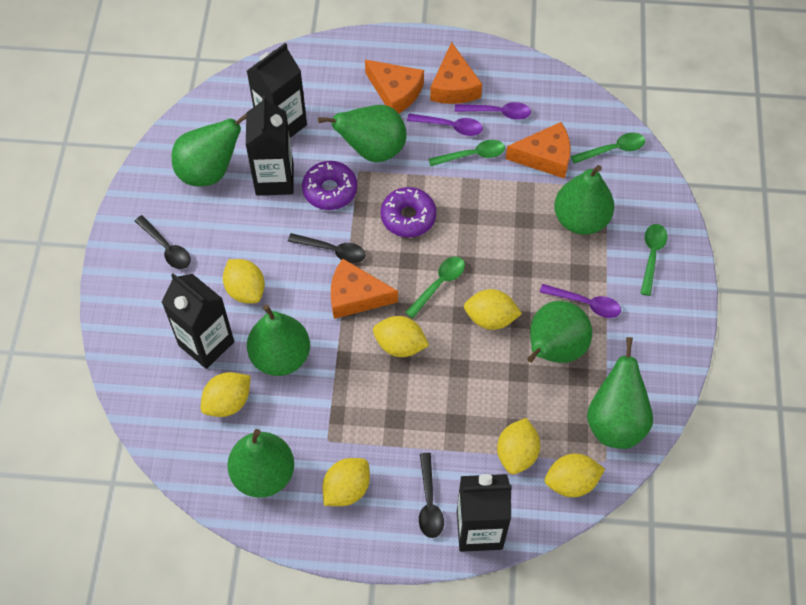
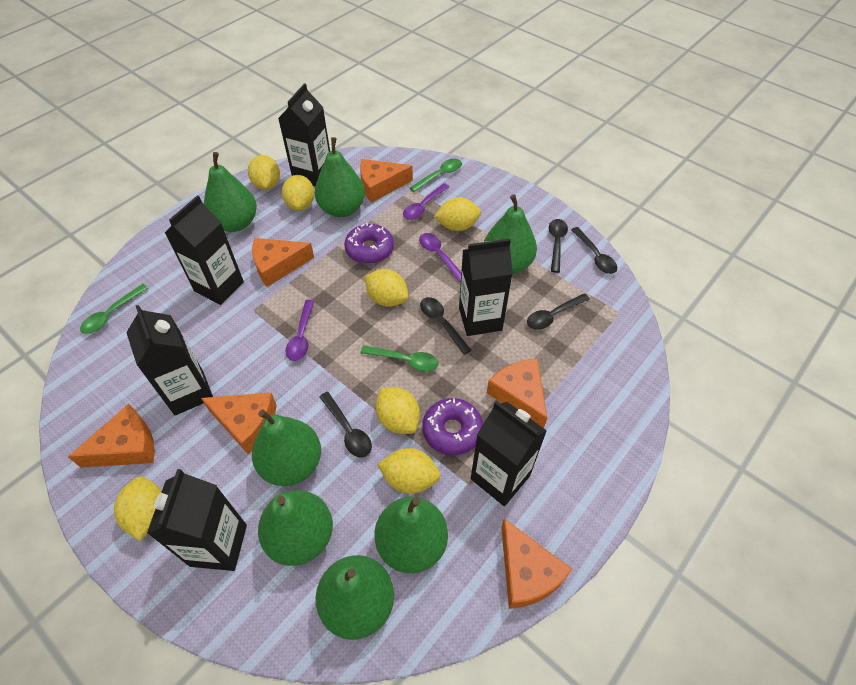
black carton: [162,273,234,369] [246,95,294,196] [247,43,307,138] [457,474,512,552] = 4 -> [126,305,213,415] [147,469,247,571] [165,195,244,305] [278,83,330,186] [459,238,513,336] [471,401,547,506] = 6
black spoon: [135,215,191,269] [288,233,366,263] [419,453,444,538] = 3 -> [320,392,372,457] [420,297,471,355] [527,293,590,330] [549,219,568,273] [571,227,617,274] = 5
green spoon: [405,257,465,318] [429,140,505,166] [571,133,645,164] [640,224,667,296] = 4 -> [80,284,148,334] [361,345,439,372] [410,159,462,192] = 3
orange cheese: [331,259,398,319] [365,60,424,114] [430,42,482,104] [506,122,570,179] = 4 -> [68,404,155,468] [201,393,277,454] [252,238,314,287] [360,159,413,203] [487,359,547,428] [501,518,573,609] = 6

